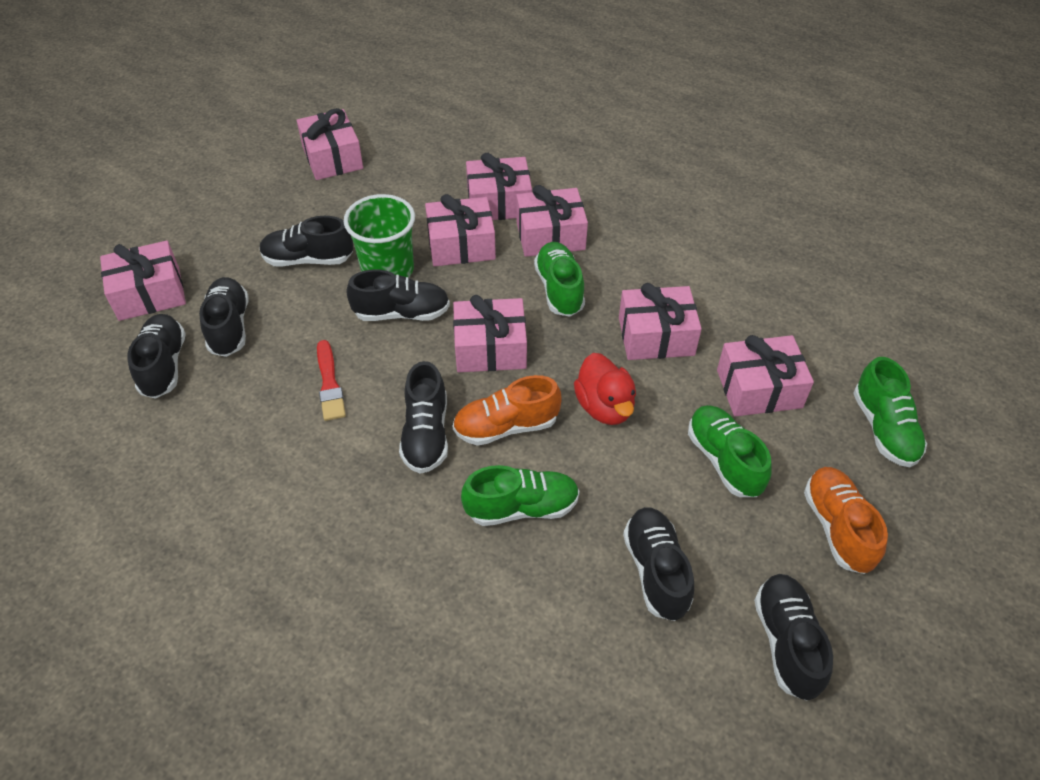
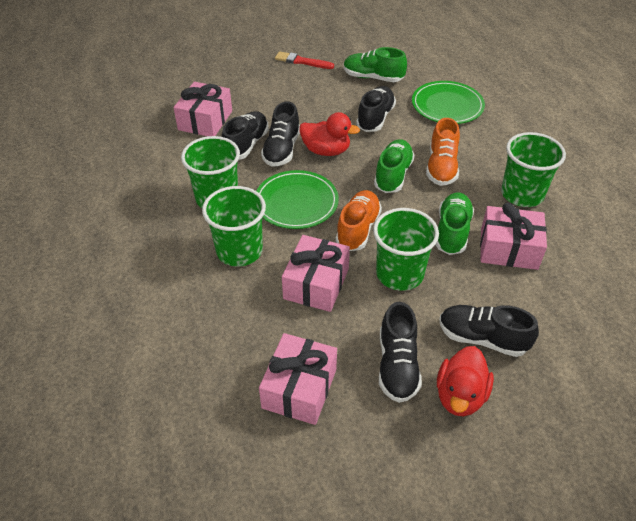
black shoe: [127,314,186,399] [199,277,249,357] [259,216,353,267] [346,269,450,321] [399,361,448,474] [623,507,694,621] [754,574,833,701] = 7 -> [222,111,269,160] [261,101,300,167] [356,86,396,132] [379,302,422,403] [440,305,539,357] = 5
green cup: [344,194,415,278] = 1 -> [181,136,240,208] [202,186,266,266] [373,208,439,291] [501,132,566,207] = 4
green plate: none = 0 -> [256,170,339,229] [412,81,485,124] = 2
green shoe: [461,465,579,526] [534,242,585,317] [688,405,772,497] [853,357,927,467] = 4 -> [344,47,407,82] [374,139,415,193] [436,193,474,255] = 3
pink gift: [100,241,186,321] [297,108,363,180] [425,194,496,266] [453,295,527,372] [466,153,532,220] [516,185,588,257] [619,283,702,360] [717,335,814,417] = 8 -> [174,82,232,136] [259,333,337,425] [282,235,350,312] [480,203,547,270] = 4
red duck: [574,353,636,425] = 1 -> [299,112,360,156] [437,346,494,416] = 2

